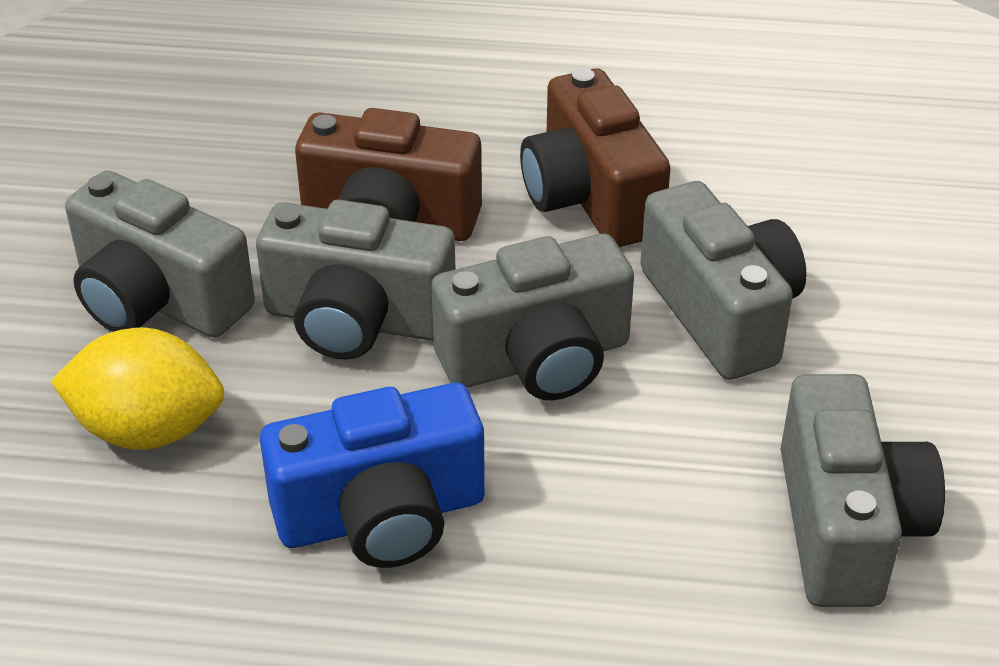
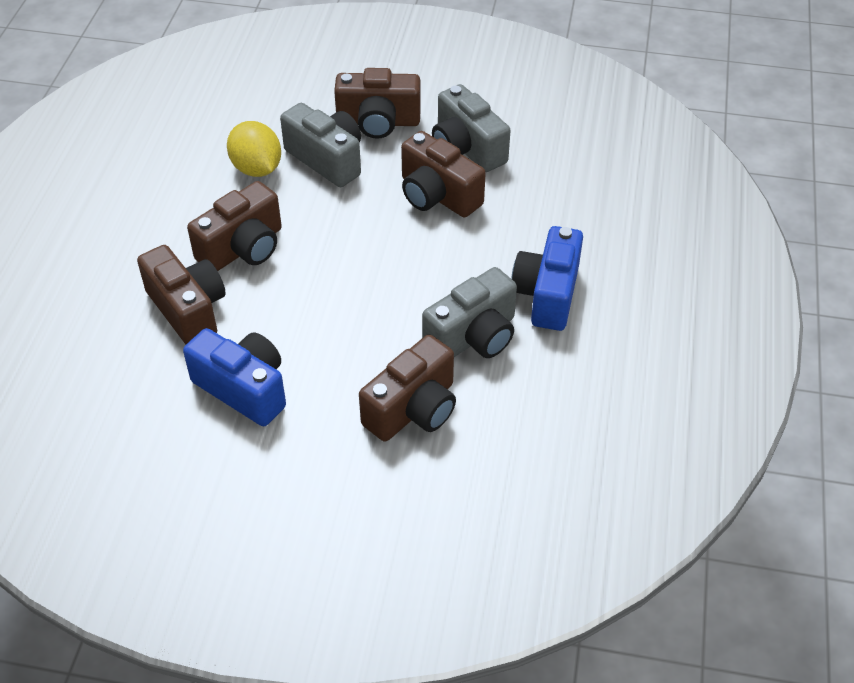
blue camera: [260,383,485,568] = 1 -> [183,328,286,426] [511,226,583,331] = 2
brown camera: [295,108,482,241] [520,68,671,247] = 2 -> [137,245,226,344] [187,181,282,271] [334,68,421,139] [359,335,456,442] [401,131,486,217] = 5
grey camera: [65,171,255,338] [256,200,455,359] [431,234,634,400] [640,181,807,380] [781,374,945,607] = 5 -> [280,103,361,187] [422,267,517,358] [432,84,511,172] = 3

